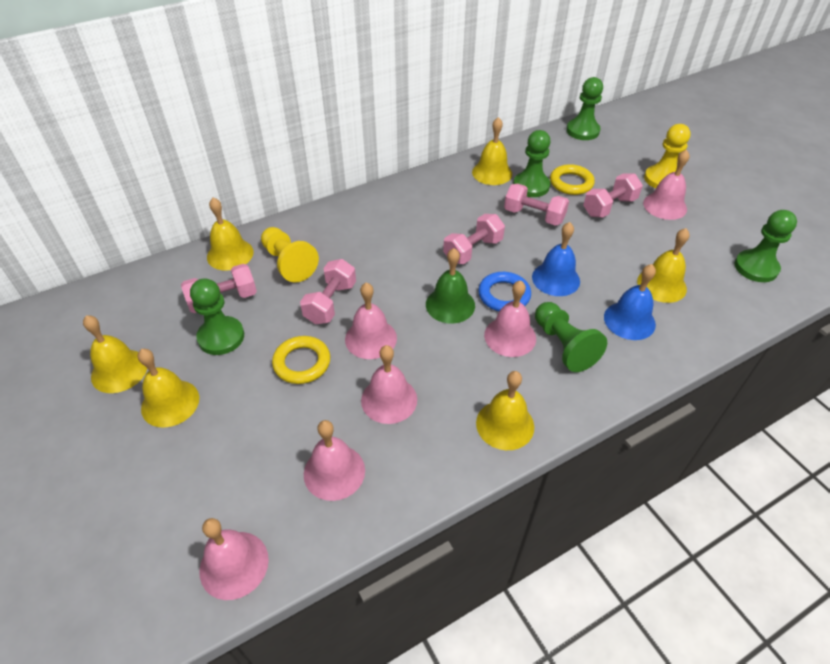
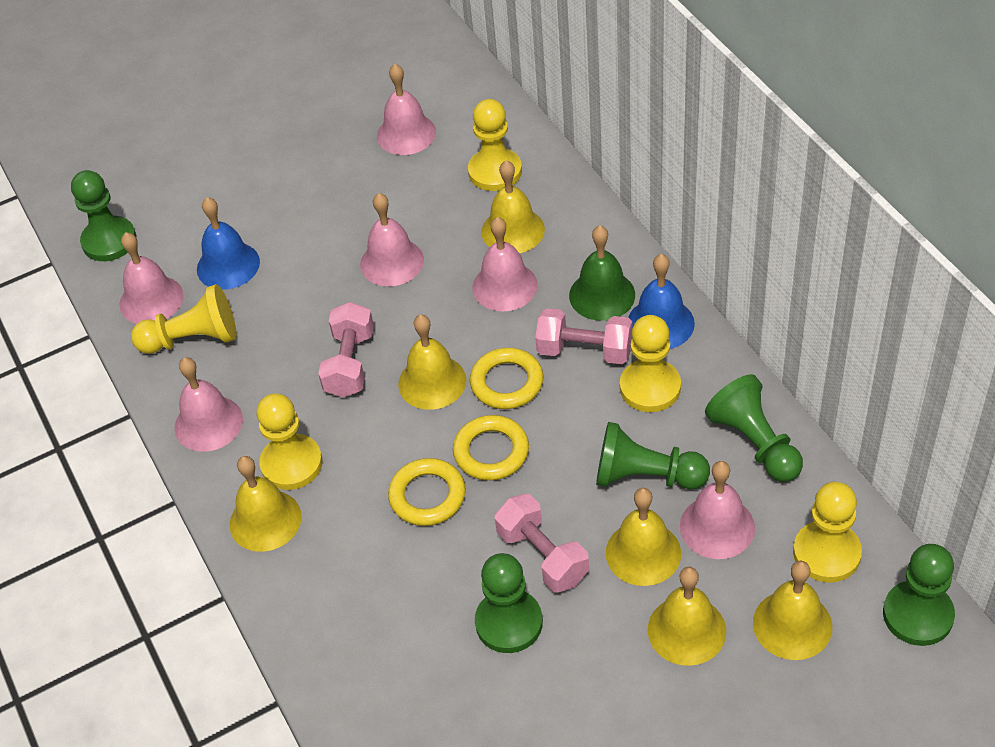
blue ring: [478,272,531,311] = 1 -> none = 0
pink dumbbell: [181,264,257,313] [300,259,356,324] [443,214,505,264] [504,183,569,226] [583,173,643,218] = 5 -> [318,302,374,398] [495,494,589,593] [535,308,632,364] = 3
yellow pawn: [261,227,319,282] [644,124,691,188] = 2 -> [131,284,237,354] [257,394,323,490] [468,99,522,191] [620,315,681,412] [793,482,862,583] = 5
yellow ring: [272,336,330,384] [550,164,595,195] = 2 -> [388,458,466,526] [453,415,529,480] [470,348,544,409] = 3

